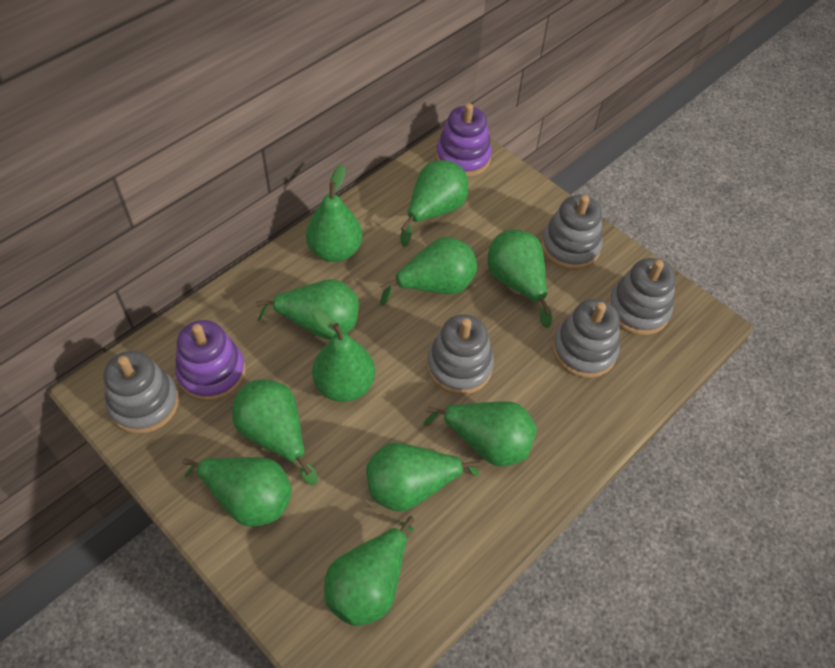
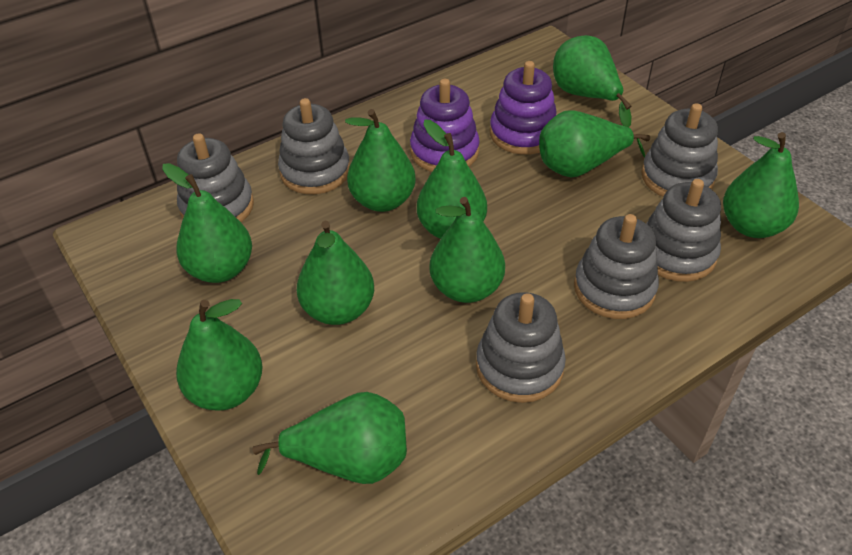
green pear: [182,457,292,527] [232,379,318,485] [256,279,359,340] [306,165,362,262] [312,310,375,402] [324,516,414,626] [366,442,481,512] [380,237,477,306] [400,160,469,247] [424,401,537,466] [487,230,552,328] = 11 -> [162,163,252,283] [176,299,263,411] [252,392,407,484] [297,221,374,325] [345,109,416,212] [417,120,487,239] [429,197,505,303] [539,110,650,178] [553,35,631,127] [723,132,799,238] = 10
grey stacking toy: [103,351,179,434] [427,314,494,395] [541,195,602,270] [552,299,620,378] [608,258,676,335] = 5 -> [177,133,254,222] [278,98,350,194] [476,292,566,403] [574,214,659,319] [641,103,718,197] [646,179,721,282] = 6

